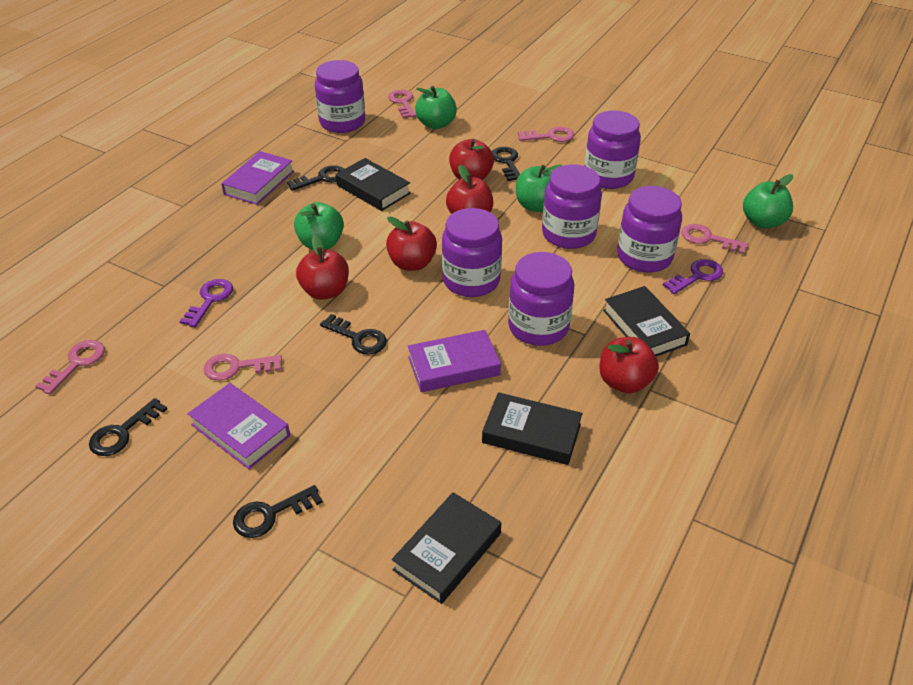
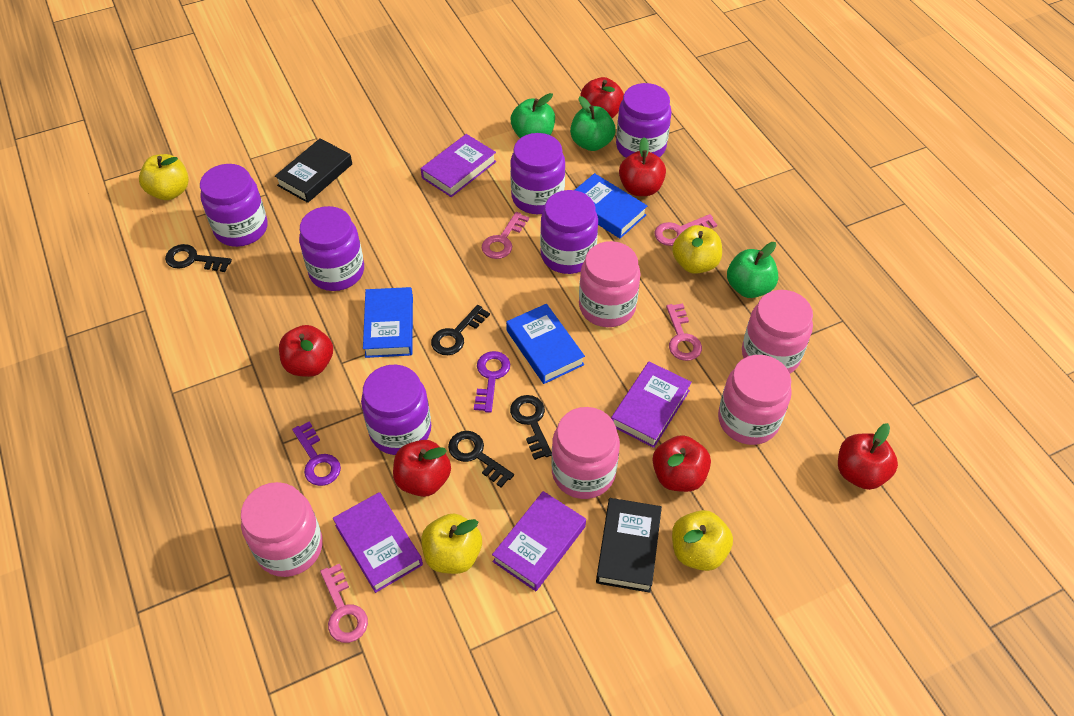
black book: [336,158,411,211] [392,492,501,604] [482,392,583,465] [603,286,690,356] = 4 -> [275,138,352,203] [596,498,662,593] = 2
black key: [89,398,167,456] [233,485,323,538] [287,165,344,191] [320,314,387,355] [492,147,520,181] = 5 -> [165,244,232,272] [431,305,490,355] [448,431,514,487] [510,395,552,460] = 4
blue book: none = 0 -> [363,287,413,358] [506,304,585,384] [575,173,647,238] = 3
green apple: [294,202,344,250] [415,86,457,129] [516,164,563,212] [743,174,793,228] = 4 -> [511,93,555,138] [570,96,616,151] [727,242,778,298] = 3
pink jar: none = 0 -> [241,482,323,577] [551,407,620,499] [579,241,641,327] [718,355,792,445] [742,290,813,373] = 5
pink key: [35,340,105,395] [203,354,282,381] [388,90,416,118] [518,127,575,142] [681,224,748,254] = 5 -> [320,563,368,643] [482,212,529,259] [655,214,717,246] [666,303,702,361] = 4
purple book: [188,383,290,469] [221,151,294,205] [408,330,501,392] = 3 -> [333,492,423,593] [421,134,496,197] [492,491,586,591] [611,362,692,448] = 4
red apple: [296,234,349,300] [386,216,437,271] [446,165,493,214] [449,139,494,180] [599,337,659,393] = 5 -> [279,325,333,377] [393,440,451,497] [580,77,624,118] [619,137,666,196] [652,435,711,492] [838,423,898,490] = 6
yellow apple: none = 0 -> [139,154,189,200] [421,513,482,574] [672,225,722,274] [672,510,733,571] = 4

